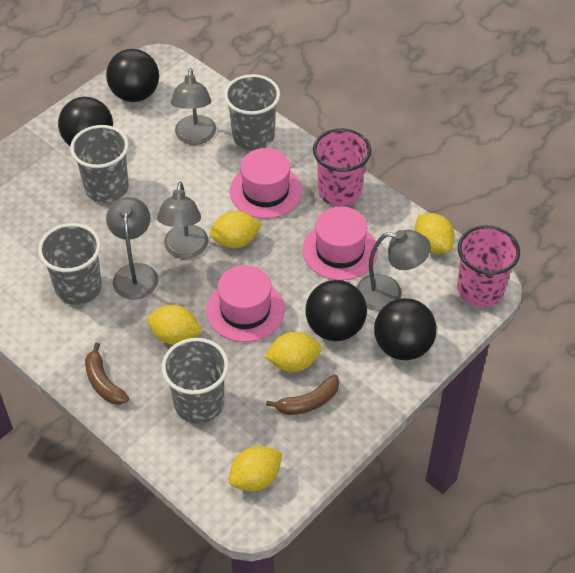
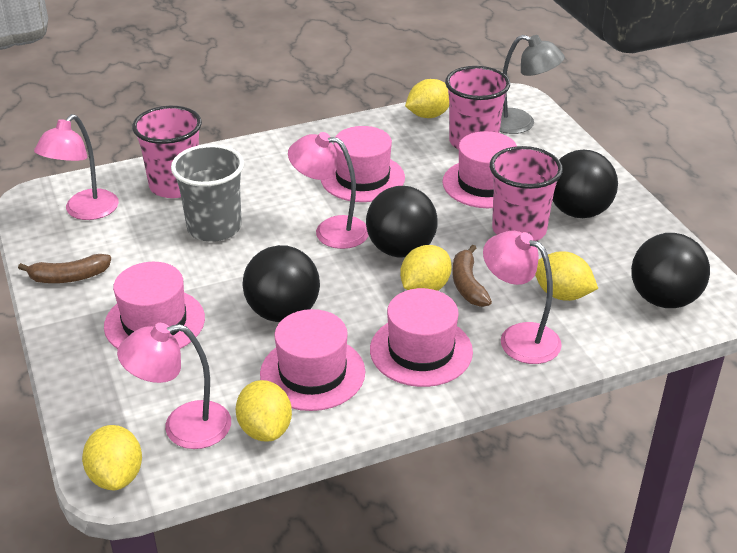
grey cup: [38,223,102,305] [70,125,129,203] [162,338,229,424] [224,74,280,150] = 4 -> [171,144,244,242] = 1
grey lamp: [106,197,158,300] [157,182,208,259] [171,68,216,145] [357,230,431,311] = 4 -> [500,35,565,134] = 1
pink cup: [313,128,371,206] [457,225,520,307] = 2 -> [132,106,202,198] [445,66,510,149] [490,146,563,241] = 3
pink hat: [206,265,285,342] [230,148,302,219] [302,207,378,280] = 3 -> [104,262,205,349] [260,309,365,411] [321,126,405,202] [370,288,473,387] [442,131,517,208] = 5
pink lamp: none = 0 -> [34,114,119,220] [117,323,231,449] [288,132,369,249] [483,231,562,364] = 4

